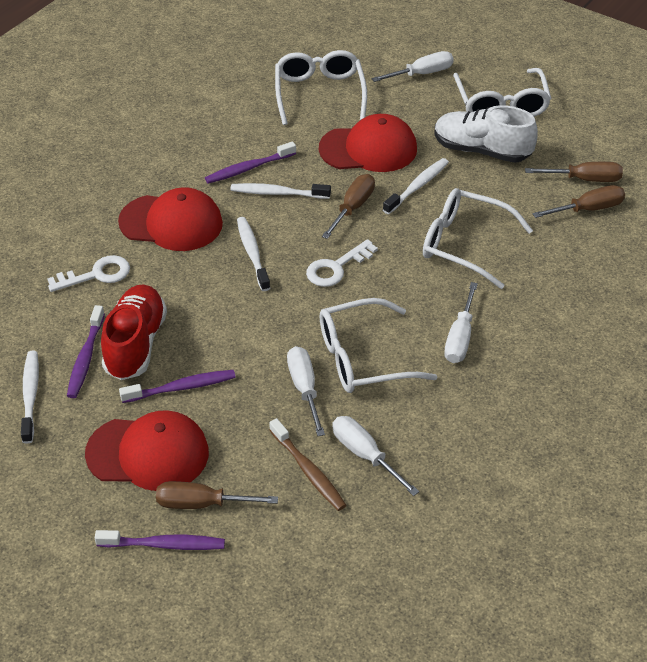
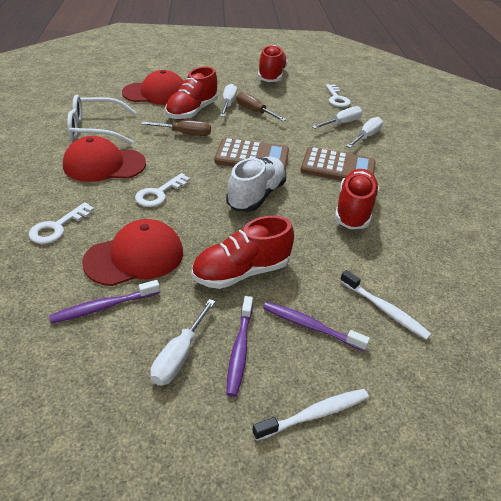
brown calculator: none = 0 -> [214,138,289,169] [301,147,376,181] = 2
brown screwdriver: [156,481,278,509] [322,174,375,239] [525,162,623,182] [533,185,625,218] = 4 -> [141,121,211,136] [236,92,286,121] = 2
brown toothbrush: [269,418,346,511] = 1 -> none = 0
purple toothbrush: [67,305,105,398] [95,530,225,550] [119,370,236,403] [205,142,296,184] = 4 -> [49,280,160,323] [226,296,253,397] [263,302,370,351] = 3
red shoe: [101,284,167,380] = 1 -> [165,67,218,120] [192,216,294,289] [258,45,288,82] [335,169,379,229] = 4
white glasses: [275,50,367,125] [320,298,437,393] [423,188,533,289] [453,68,551,117] = 4 -> [67,95,137,145] = 1
white key: [47,255,130,292] [306,239,378,287] = 2 -> [29,202,94,244] [135,173,190,207] [326,84,351,107] = 3
white toothbrush: [21,350,39,444] [230,183,331,199] [237,217,270,291] [383,158,449,214] = 4 -> [252,389,369,441] [340,270,431,340] = 2

